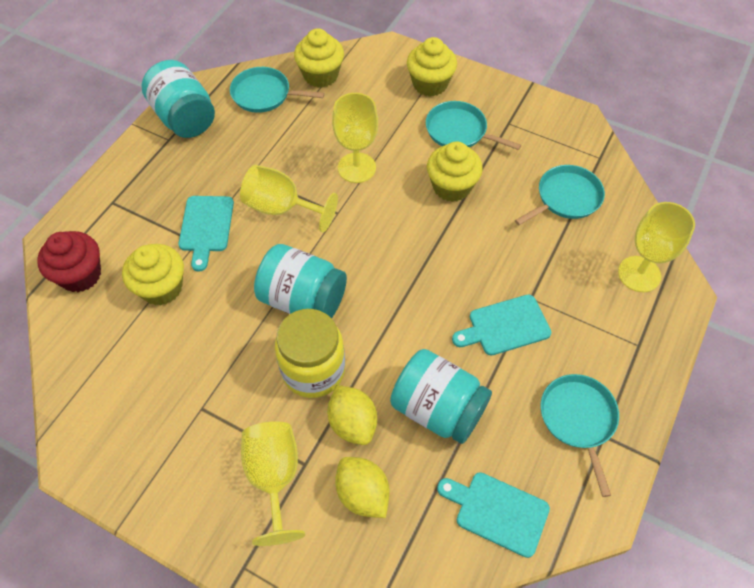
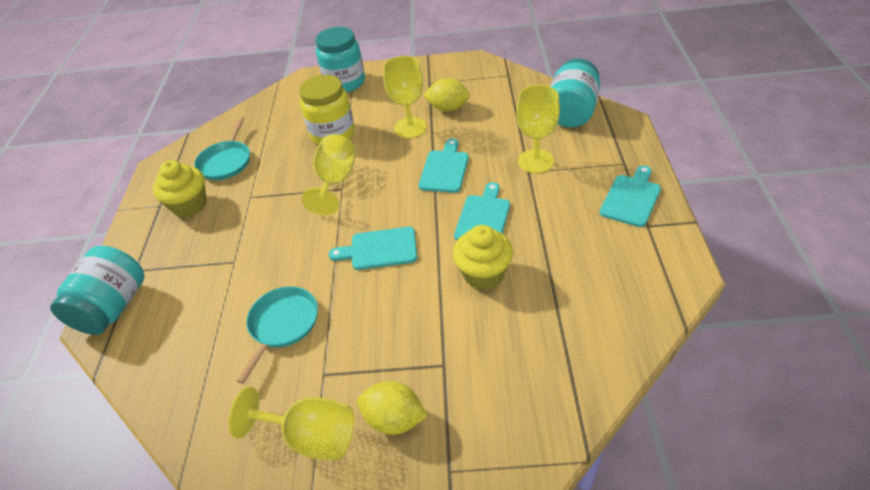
red cupcake: [37,231,101,292] = 1 -> none = 0
turquoise cutting board: [178,196,234,272] [437,472,550,558] [452,294,551,356] = 3 -> [329,227,417,270] [418,139,469,193] [454,182,510,240] [599,165,661,227] = 4
turquoise pan: [230,67,325,113] [426,101,521,150] [515,165,605,225] [541,374,619,497] = 4 -> [194,117,250,180] [237,286,318,384] = 2
yellow cupcake: [122,244,184,306] [294,28,344,88] [407,37,457,97] [427,142,483,202] = 4 -> [153,160,207,217] [453,225,513,290] = 2

